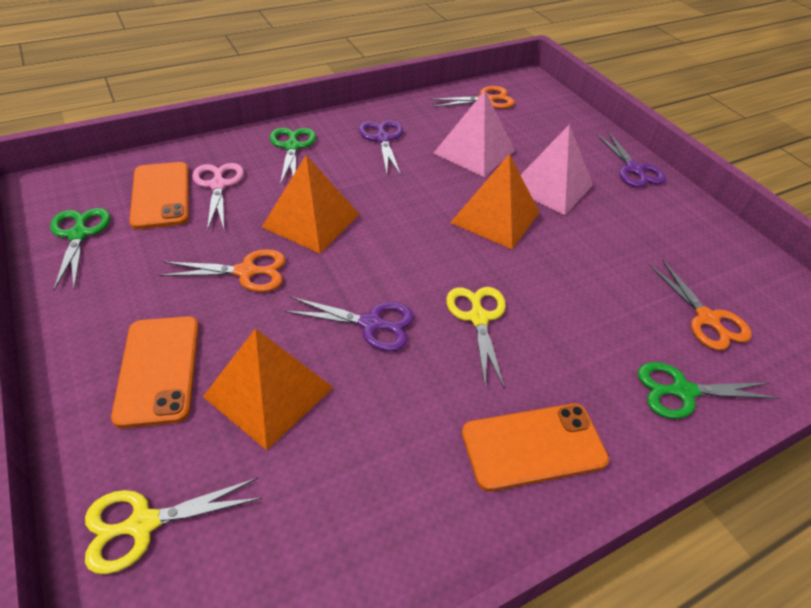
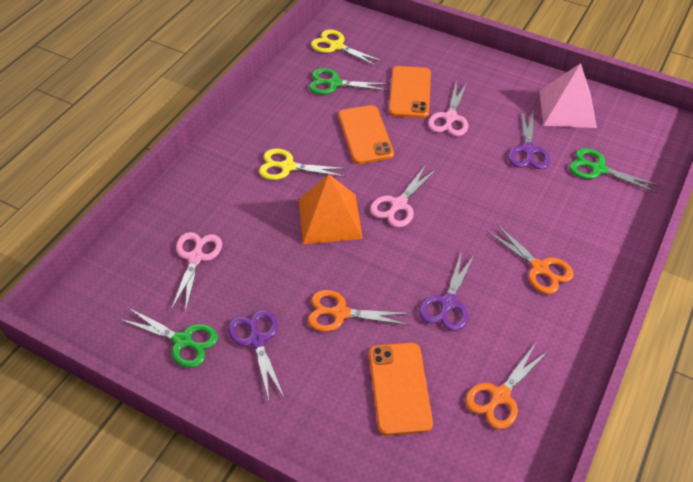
orange pyramid: [203,328,334,450] [262,155,360,254] [450,154,540,249] = 3 -> [299,174,363,244] = 1
pink pyramid: [433,90,515,177] [521,124,593,215] = 2 -> [539,63,597,128] = 1
pink scissors: [192,163,244,231] = 1 -> [171,232,222,313] [370,165,437,228] [428,83,468,136] = 3

